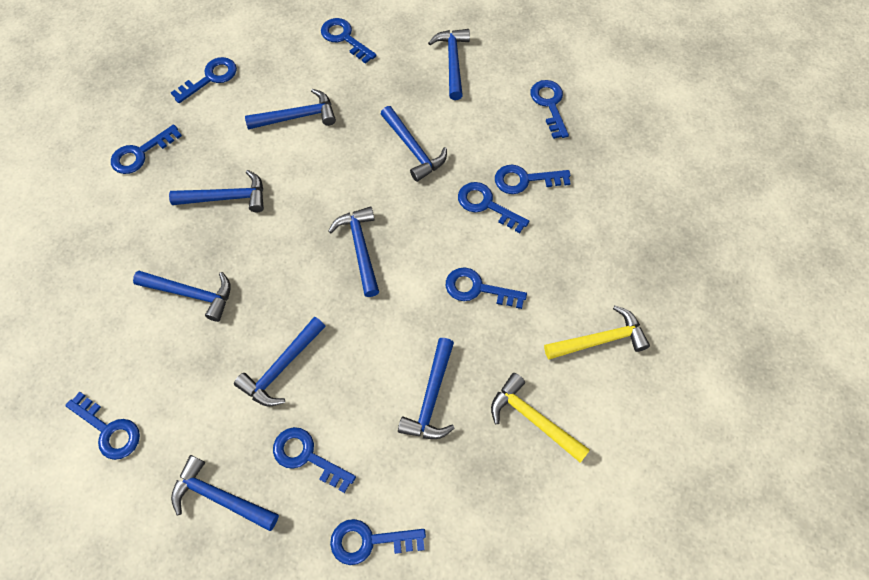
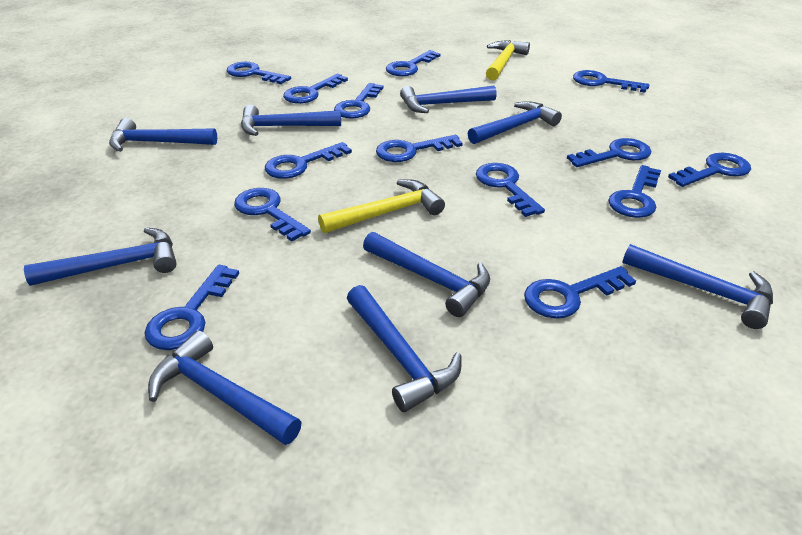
blue key: [65,392,140,460] [111,124,182,174] [171,57,237,103] [273,427,356,493] [321,18,377,64] [330,519,426,565] [446,267,527,309] [458,182,529,233] [495,165,571,194] [530,80,569,139] = 10 -> [145,265,239,350] [226,62,291,84] [234,188,311,241] [265,142,352,179] [283,74,348,104] [334,83,383,119] [376,135,463,162] [386,50,441,76] [476,163,545,217] [524,266,636,319] [567,138,651,167] [573,70,649,93] [608,165,661,218] [668,153,751,187] = 14

